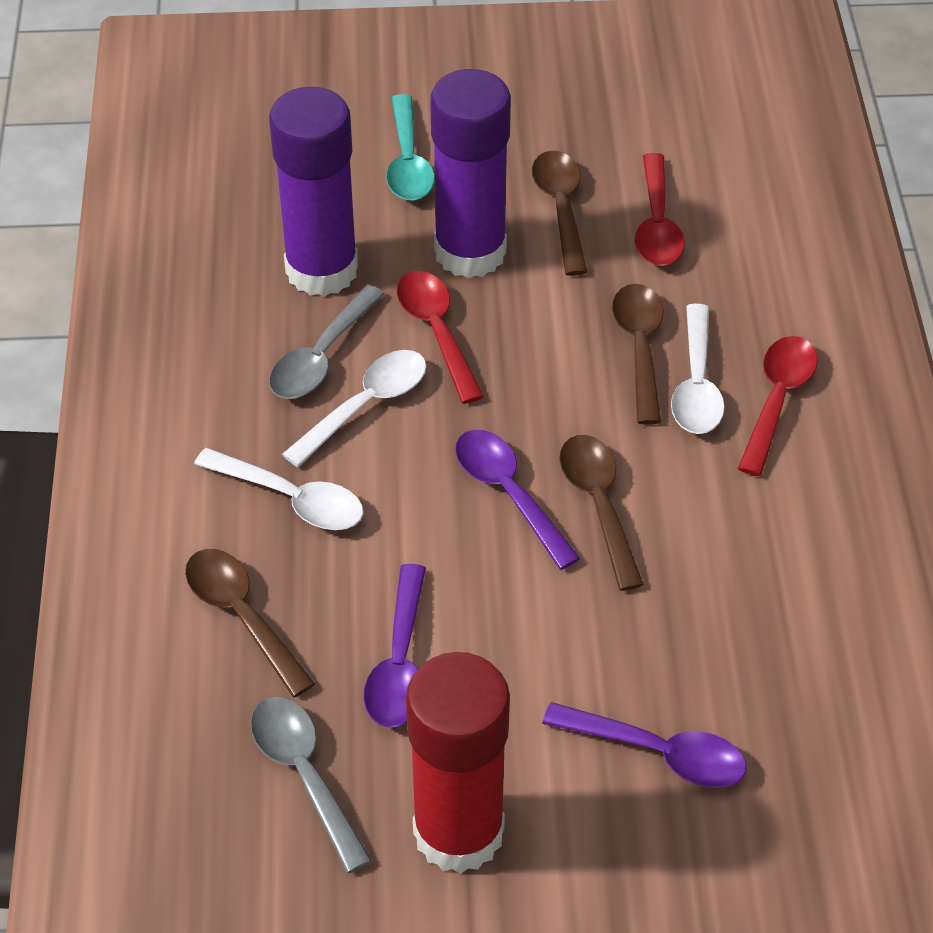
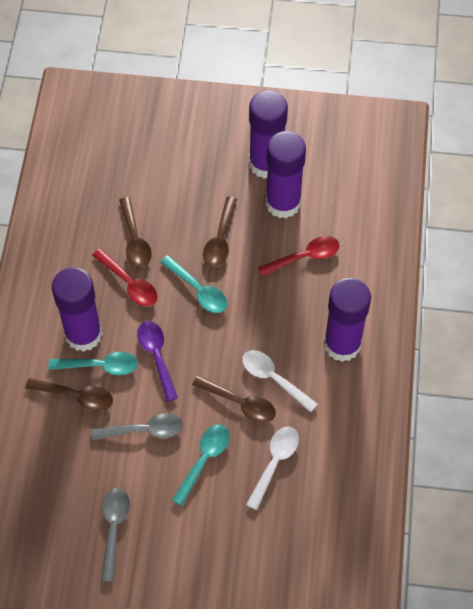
purple glue stick: [269,87,358,296] [430,69,511,278] = 2 -> [52,267,102,352] [249,90,288,179] [266,131,306,218] [324,278,371,362] = 4
purple spoon: [364,564,426,728] [455,430,581,570] [542,702,747,788] = 3 -> [137,321,178,402] = 1
red glue stick: [406,652,510,873] = 1 -> none = 0
red spoon: [397,271,484,404] [635,153,685,266] [738,336,818,476] = 3 -> [92,249,158,306] [258,236,339,277] = 2
turquoise spoon: [386,94,435,201] = 1 -> [48,352,138,375] [160,255,228,313] [172,425,230,506] = 3
white spoon: [194,448,364,530] [282,350,427,467] [671,303,725,434] = 3 -> [242,350,318,413] [246,427,299,510] = 2

